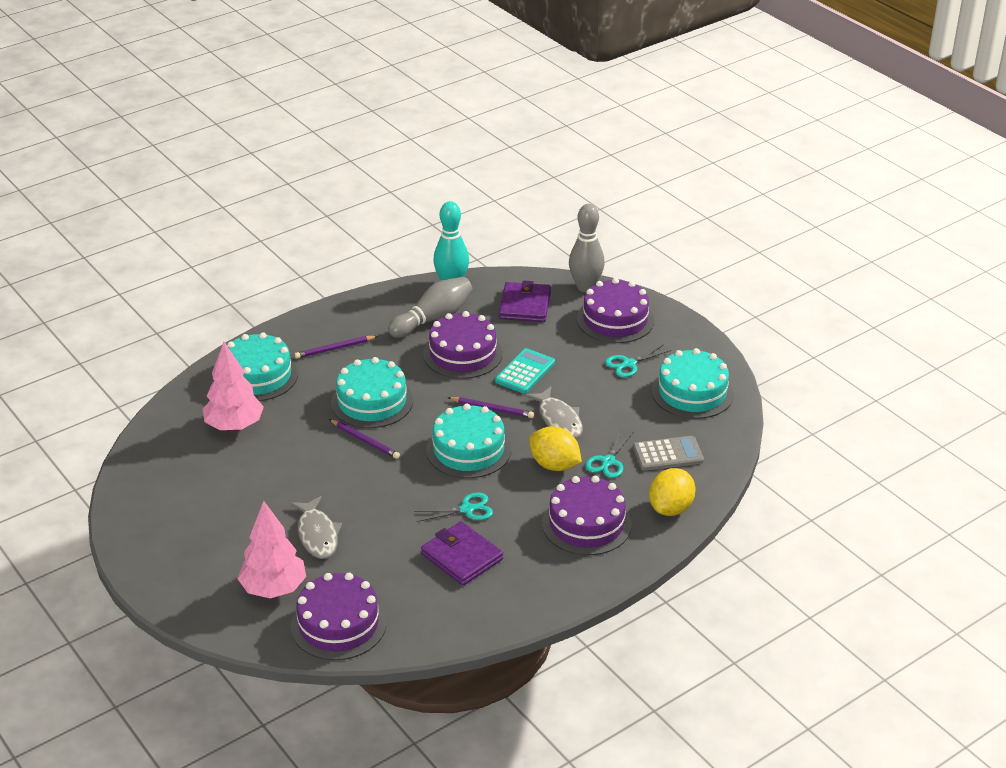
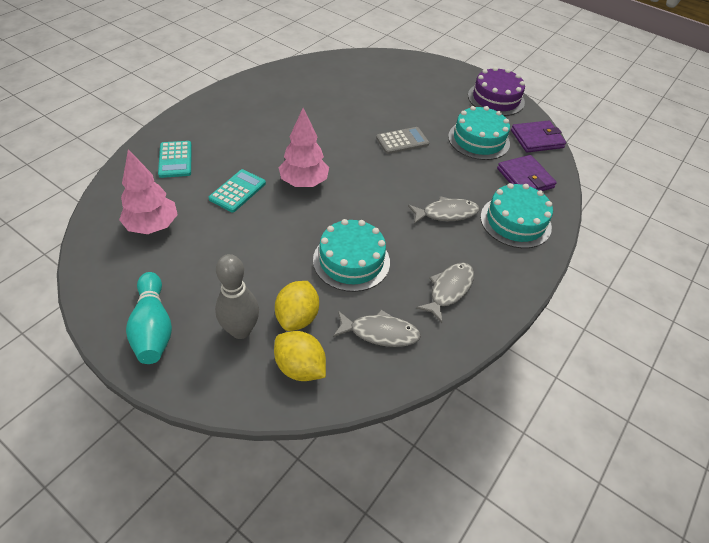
grey bowling pin: [388,277,473,338] [569,204,605,292] = 2 -> [215,254,259,339] = 1
grey fish: [290,496,342,559] [525,386,583,438] = 2 -> [333,310,421,347] [408,196,480,224] [416,262,474,323] = 3
purple cake: [291,573,387,660] [423,311,503,379] [542,476,632,555] [577,278,654,343] = 4 -> [468,67,525,116] = 1
purple pencil: [295,336,378,359] [329,419,400,459] [447,397,534,418] = 3 -> none = 0
turquoise cake: [227,332,298,401] [331,357,413,428] [426,404,511,478] [652,348,734,419] = 4 -> [313,219,390,292] [448,106,510,160] [480,183,553,248] = 3
turquoise calculator: [495,348,555,394] = 1 -> [158,141,192,178] [209,169,266,212] = 2
turquoise scissors: [414,492,493,522] [585,429,633,478] [605,345,671,378] = 3 -> none = 0

